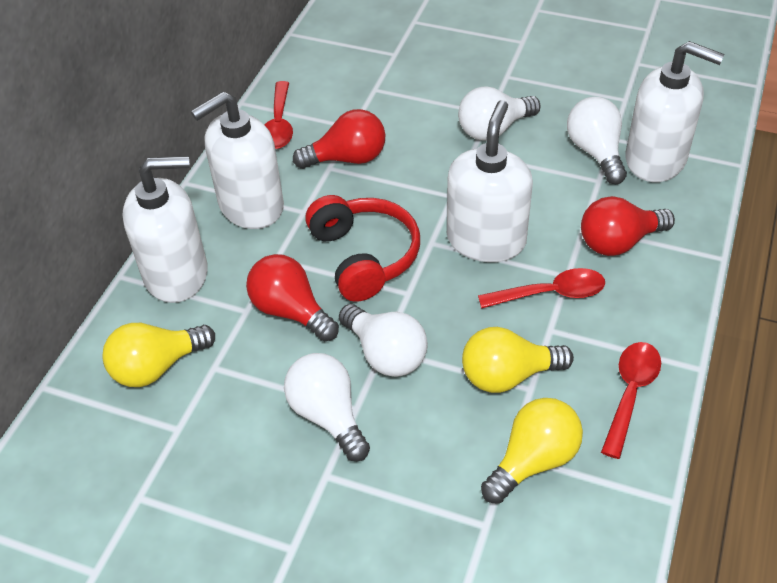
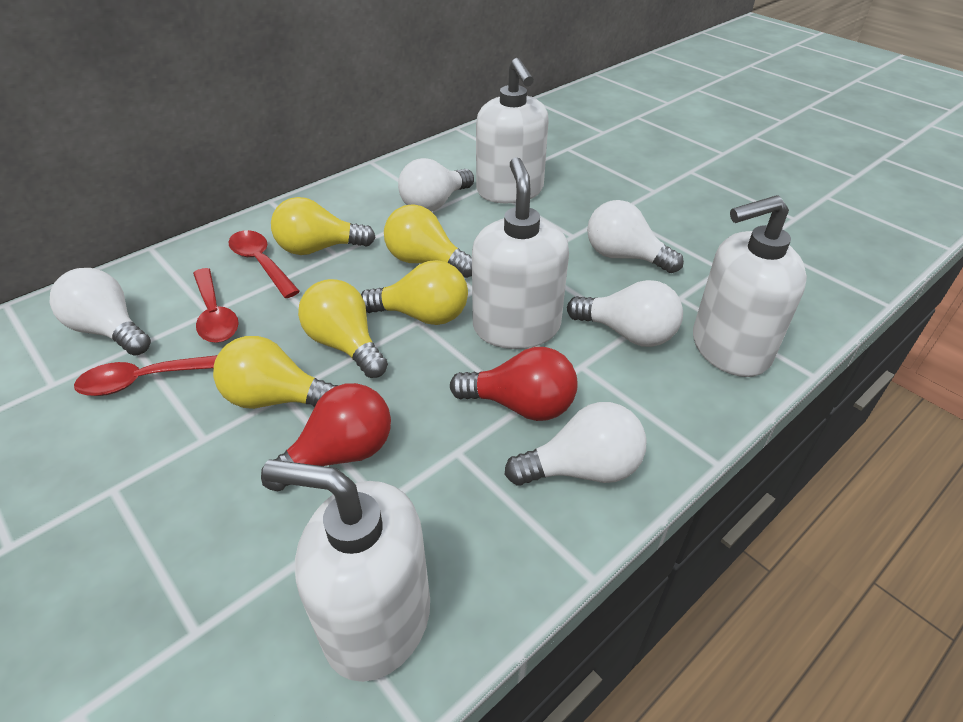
red headphones: [305,195,420,302] = 1 -> none = 0
red light bulb: [246,254,339,341] [293,109,385,169] [581,196,675,256] = 3 -> [261,383,391,491] [450,347,577,421] = 2
white light bulb: [284,353,370,461] [339,304,428,377] [458,87,541,141] [567,97,627,184] = 4 -> [50,268,151,356] [398,158,474,212] [505,402,647,486] [567,280,683,347] [587,200,684,273] = 5
yellow light bulb: [102,323,215,387] [462,327,574,393] [481,398,583,504] = 3 -> [213,336,338,409] [271,197,376,255] [298,279,388,378] [361,260,468,325] [384,204,472,278] = 5

